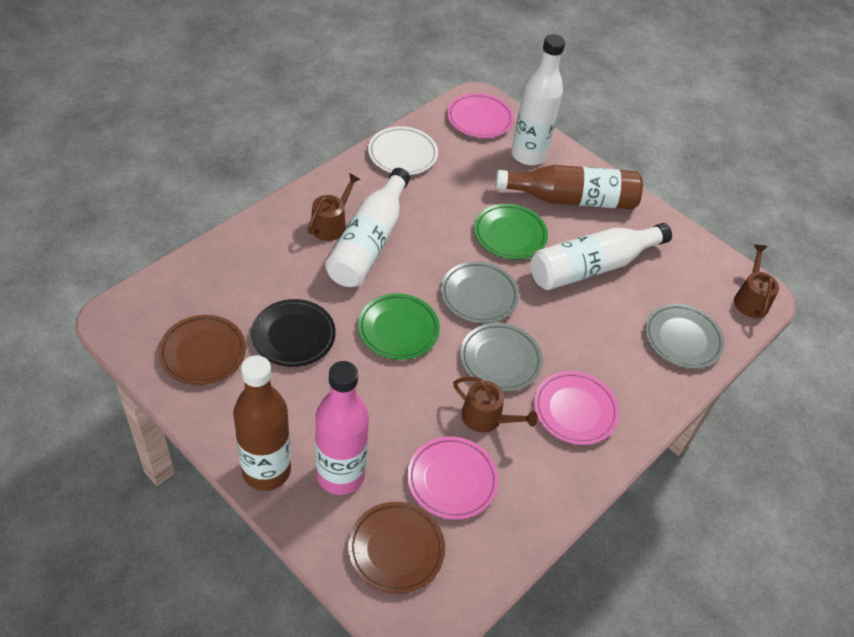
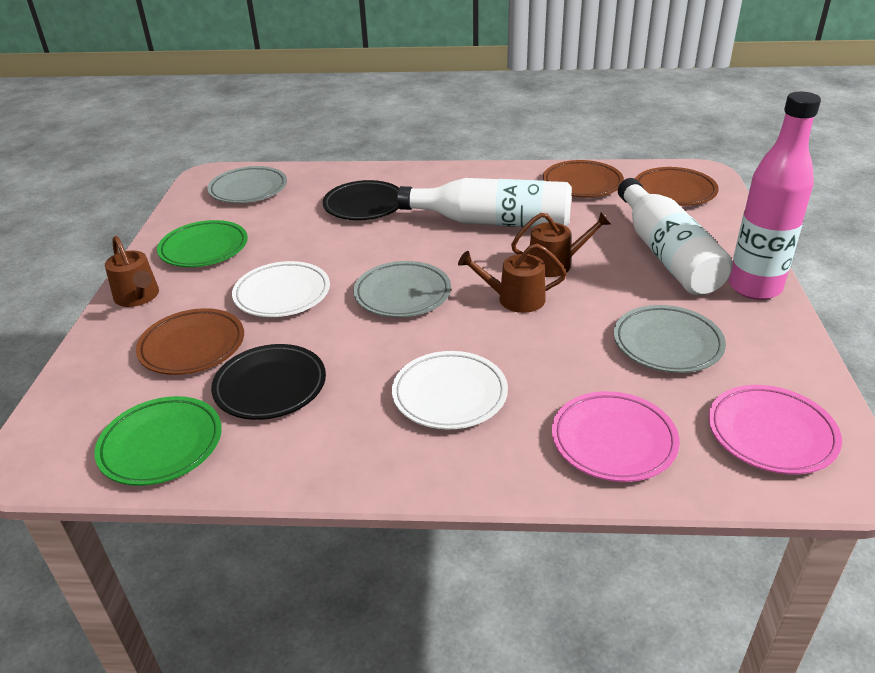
black plate: [251,299,336,367] = 1 -> [211,344,326,420] [323,180,399,220] = 2
brown bottle: [233,355,291,491] [495,165,643,209] = 2 -> none = 0
brown plate: [158,315,246,385] [348,502,445,594] = 2 -> [136,308,244,375] [543,160,624,197] [635,167,719,206] = 3
pink plate: [407,437,499,520] [447,93,514,138] [534,371,619,445] = 3 -> [552,391,680,482] [708,385,842,474] = 2
white bottle: [325,168,410,287] [511,34,565,165] [531,223,672,290] = 3 -> [397,178,572,228] [618,178,733,295] = 2
white plate: [368,126,438,175] = 1 -> [232,261,330,317] [392,351,508,430] = 2

